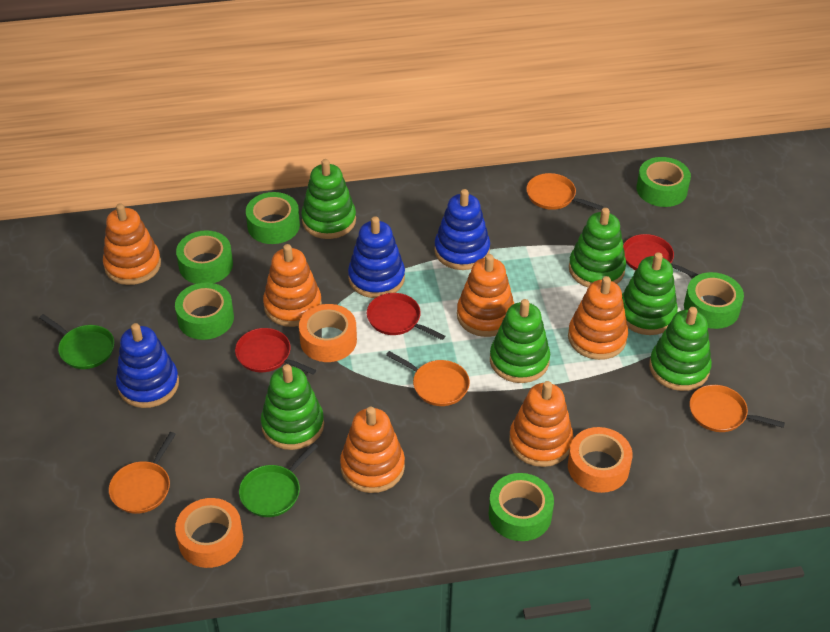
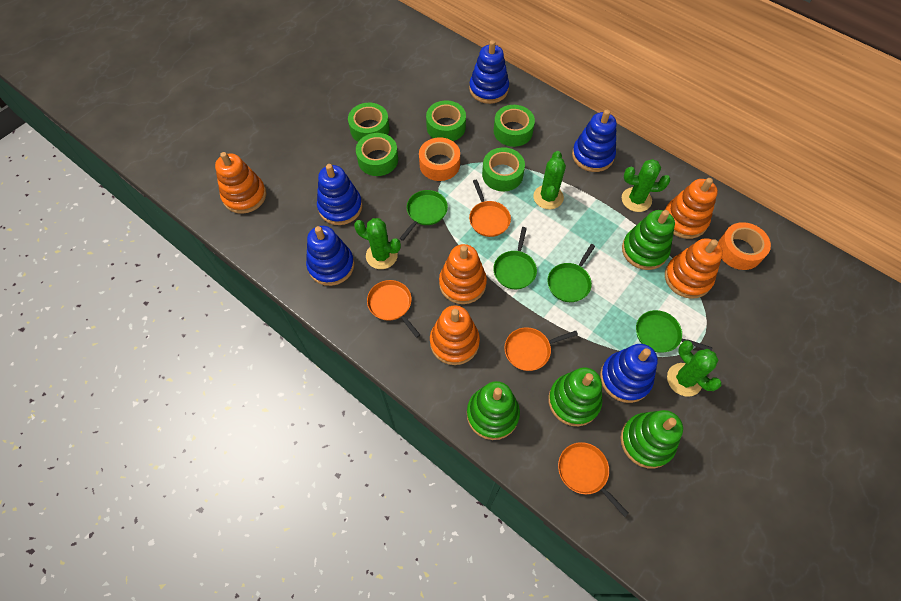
blue stacking toy: [116,323,179,408] [348,216,405,298] [434,189,490,270] = 3 -> [306,226,355,286] [317,164,362,225] [469,40,509,104] [572,110,616,172] [600,344,658,403] = 5
green cactus: none = 0 -> [354,218,401,269] [533,151,566,209] [622,159,670,212] [667,340,722,397] = 4
green pan: [39,314,114,369] [239,443,318,517] = 2 -> [399,190,448,241] [493,227,537,289] [547,244,595,302] [636,310,713,353] = 4
green stacking toy: [261,364,324,450] [301,159,356,239] [490,299,550,383] [569,208,626,287] [622,252,678,335] [649,307,712,391] = 6 -> [467,381,520,440] [548,367,602,426] [620,410,683,468] [622,210,675,270] = 4
green tape: [175,283,234,340] [176,230,233,284] [246,192,300,244] [489,473,554,541] [636,157,691,207] [684,272,744,329] = 6 -> [348,103,390,142] [356,133,398,176] [426,100,466,141] [482,147,525,191] [494,105,535,147] = 5
orange stacking toy: [103,203,161,285] [263,244,322,327] [340,407,405,493] [457,254,514,337] [509,381,573,467] [568,276,628,360] = 6 -> [215,152,266,214] [430,305,480,365] [439,244,487,304] [665,178,718,239] [665,238,723,299] = 5
orange tape: [175,498,243,568] [299,304,357,362] [568,427,633,493] = 3 -> [419,137,460,181] [718,222,771,270] = 2
red pan: [235,328,316,374] [367,293,445,340] [623,234,699,278] = 3 -> none = 0

